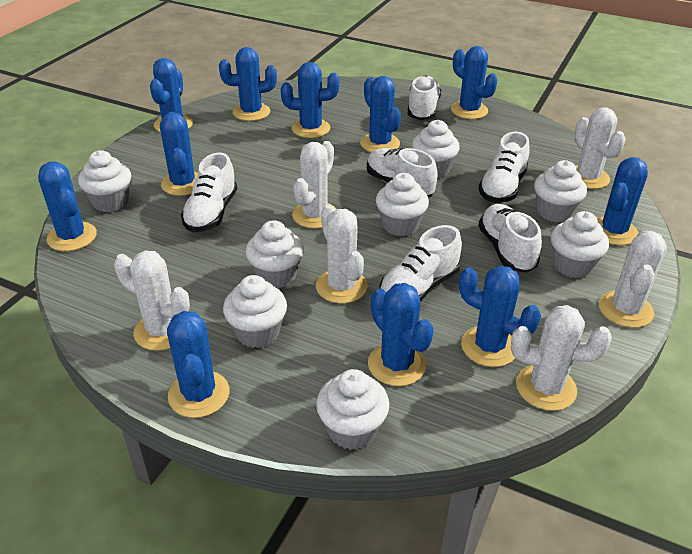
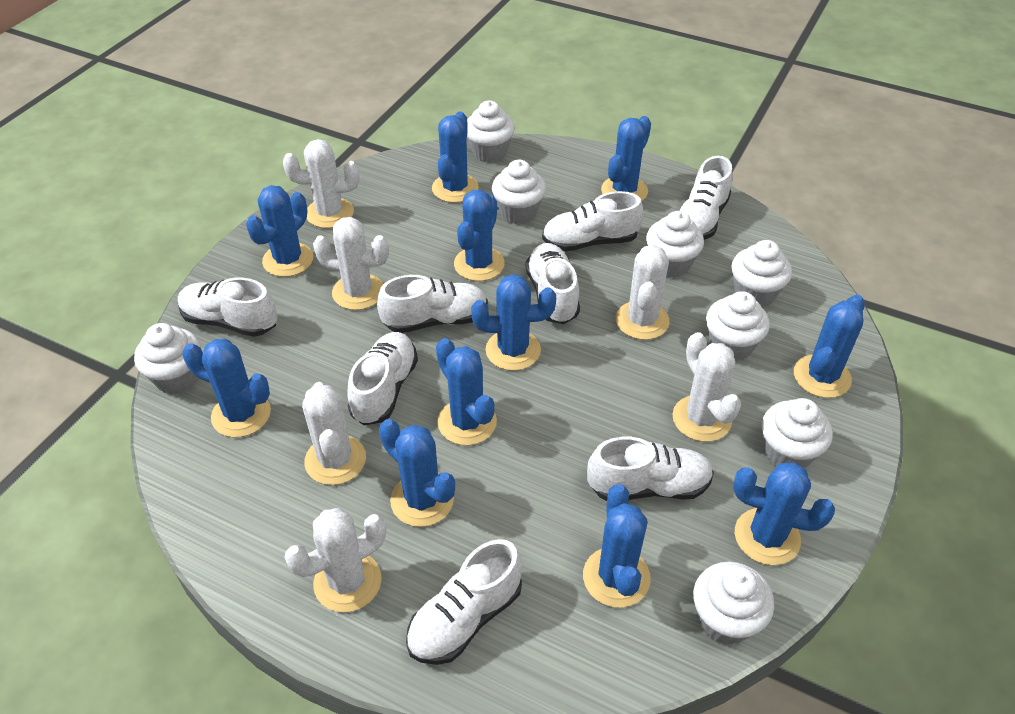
white shoe: [181,153,237,232] [367,148,438,197] [379,225,462,302] [407,75,441,120] [478,131,530,203] [478,204,542,273] = 6 -> [178,278,278,337] [347,332,418,425] [377,275,488,333] [406,539,522,665] [525,243,580,324] [542,191,643,251] [587,437,714,501] [680,156,733,240] = 8

